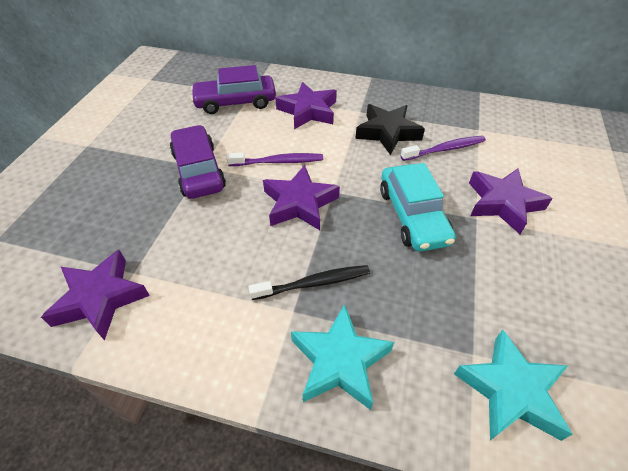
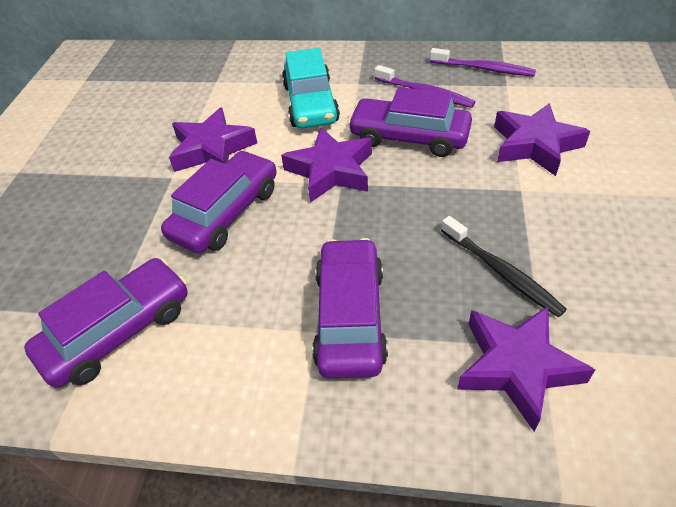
black star: [355,104,425,155] = 1 -> none = 0
purple car: [170,125,226,199] [191,65,276,114] = 2 -> [24,258,188,388] [161,150,277,253] [312,238,388,378] [347,87,472,157] = 4
turquoise star: [291,304,394,410] [454,330,573,441] = 2 -> none = 0

